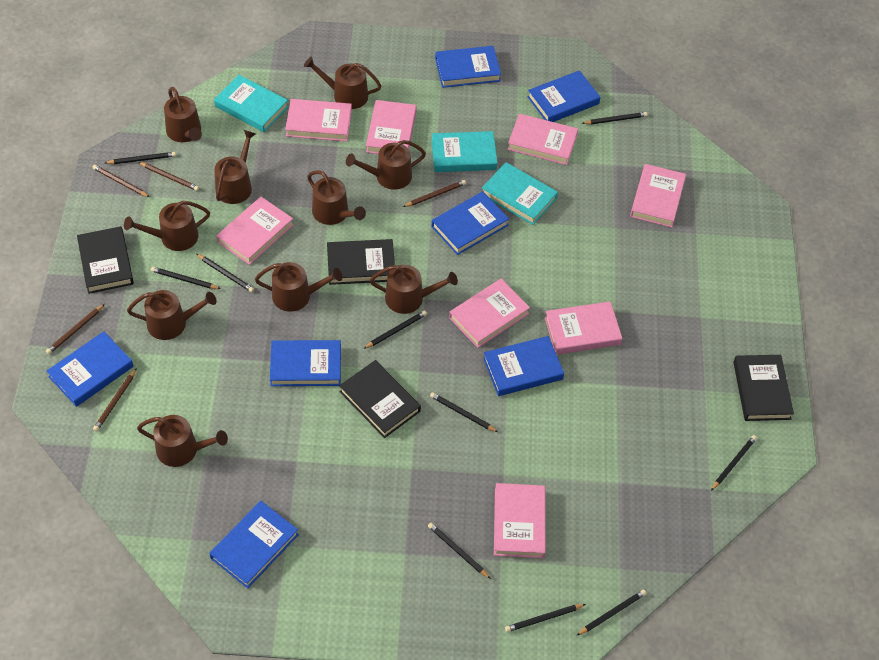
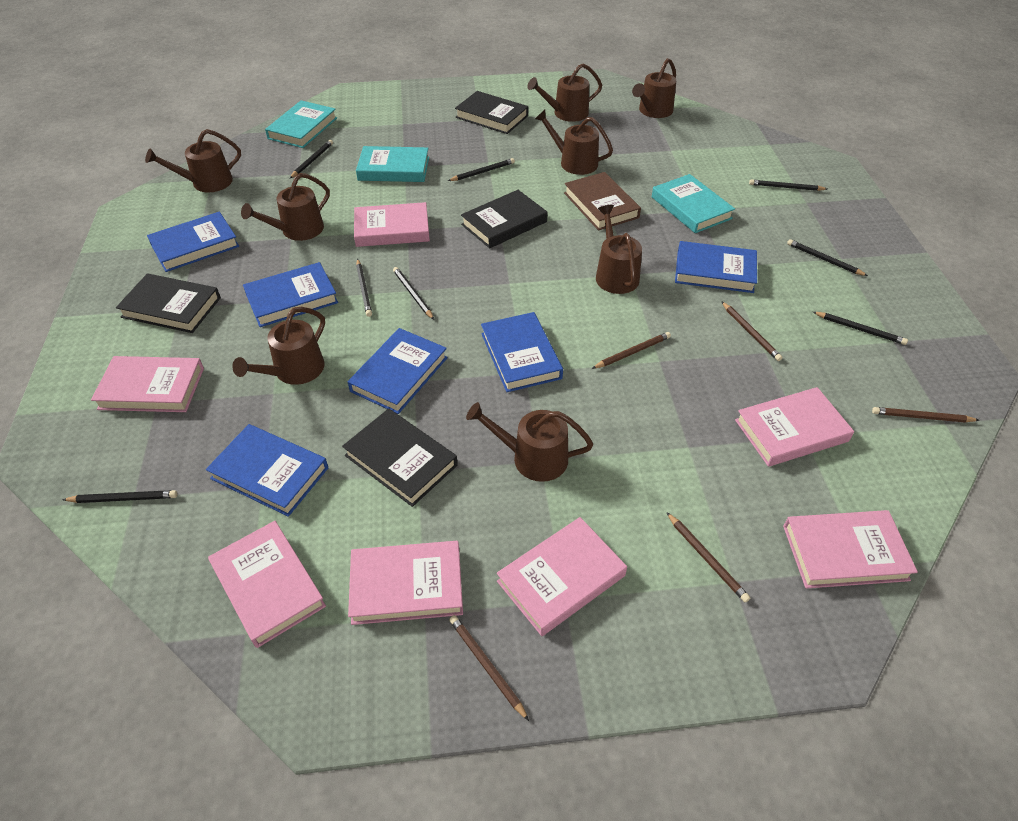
black pencil: [105,152,176,164] [151,267,221,289] [197,254,254,292] [363,311,427,349] [428,523,491,579] [430,392,498,432] [505,604,586,632] [576,589,646,636] [582,112,648,125] [711,435,757,491] = 10 -> [62,490,177,503] [290,140,333,178] [356,259,372,317] [393,267,434,320] [448,158,515,181] [749,179,827,191] [787,239,868,276] [813,312,908,345] = 8
blue book: [46,331,134,407] [209,501,299,588] [270,340,341,386] [432,191,509,255] [435,46,501,88] [483,336,564,396] [527,70,600,122] = 7 -> [147,212,239,272] [206,424,328,517] [243,262,338,327] [348,328,448,414] [481,312,563,392] [675,241,757,293] = 6
brown book: none = 0 -> [564,172,641,231] = 1
brown watering can: [124,201,210,251] [127,290,217,340] [137,415,228,467] [164,87,202,142] [214,130,256,204] [255,262,343,312] [304,57,382,109] [307,170,366,225] [346,140,426,190] [370,265,458,314] = 10 -> [145,129,241,193] [232,307,325,385] [241,173,330,241] [466,402,593,482] [527,63,602,122] [535,110,613,175] [596,205,642,294] [632,58,676,118] = 8
pink book: [216,197,294,265] [285,99,352,141] [366,100,417,154] [449,279,530,348] [494,483,546,558] [507,114,578,165] [545,301,623,355] [630,164,686,228] = 8 -> [91,356,204,412] [208,521,326,648] [348,541,463,625] [354,202,430,247] [497,517,627,636] [735,387,854,467] [783,510,918,589] = 7

